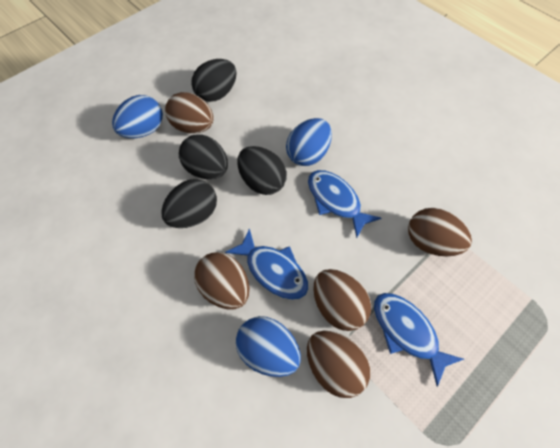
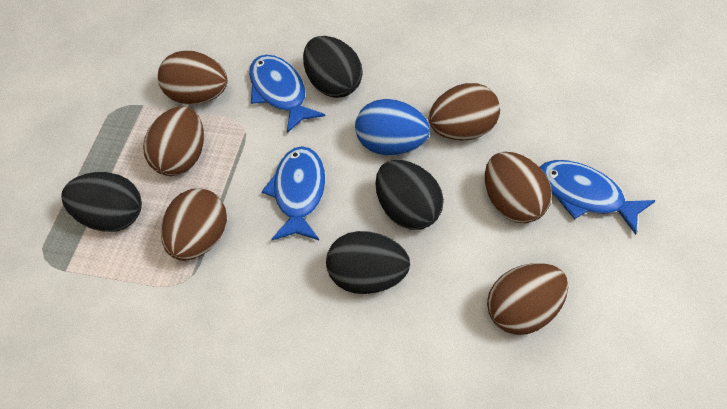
blue egg: [112,95,163,138] [236,316,301,377] [286,118,332,166] = 3 -> [355,99,430,156] = 1
brown egg: [165,92,214,134] [194,252,250,309] [307,331,371,398] [313,269,371,331] [408,208,472,256] = 5 -> [143,106,204,176] [158,50,228,105] [161,188,227,261] [429,83,500,140] [485,152,552,223] [487,263,568,335] = 6

